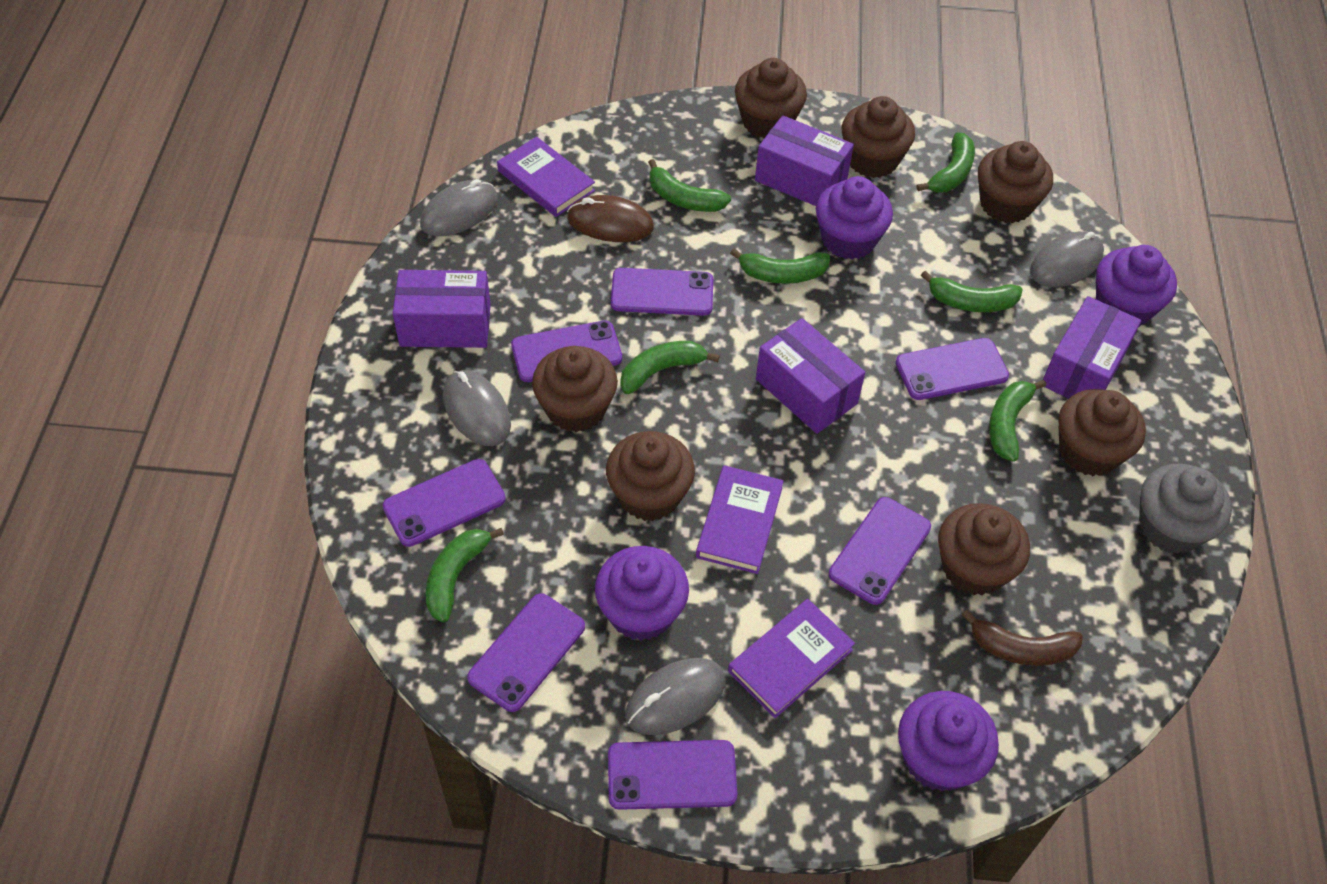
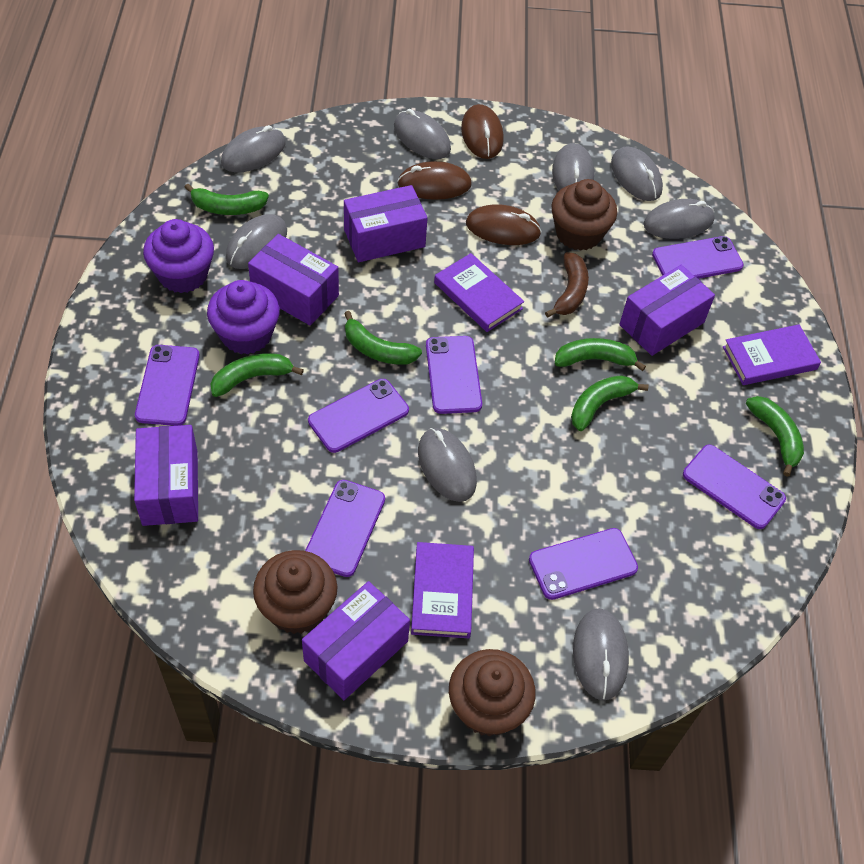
brown cupcake: [532,346,618,432] [606,431,695,521] [735,58,807,138] [842,96,915,178] [938,503,1030,596] [978,141,1053,223] [1058,389,1146,476] = 7 -> [253,550,338,634] [449,649,536,737] [552,179,617,251] = 3
brown mouse: [567,195,654,242] = 1 -> [397,161,472,200] [461,104,504,159] [466,204,542,245] = 3
green banana: [426,528,504,622] [620,341,720,394] [648,159,731,212] [730,248,830,284] [916,132,975,193] [921,271,1023,312] [989,380,1046,462] = 7 -> [184,184,269,215] [210,353,304,397] [344,311,422,365] [555,338,646,371] [571,375,648,431] [746,396,804,477] = 6
grey cupcake: [1139,464,1232,554] = 1 -> none = 0
grey mouse: [420,179,498,236] [443,370,511,446] [625,658,725,735] [1030,232,1104,287] = 4 -> [221,125,286,172] [226,214,287,269] [394,109,451,159] [418,428,477,502] [552,143,594,191] [573,608,629,700] [611,146,663,201] [643,199,715,239] = 8
purple box: [393,270,491,348] [755,115,854,206] [756,318,865,434] [1043,296,1141,399] = 4 -> [134,425,198,526] [248,234,339,325] [302,581,410,700] [344,185,427,262] [619,265,715,356] = 5
purple cupcake: [595,546,689,641] [816,176,893,260] [898,691,999,791] [1096,245,1177,327] = 4 -> [143,219,214,293] [207,280,280,355] = 2

